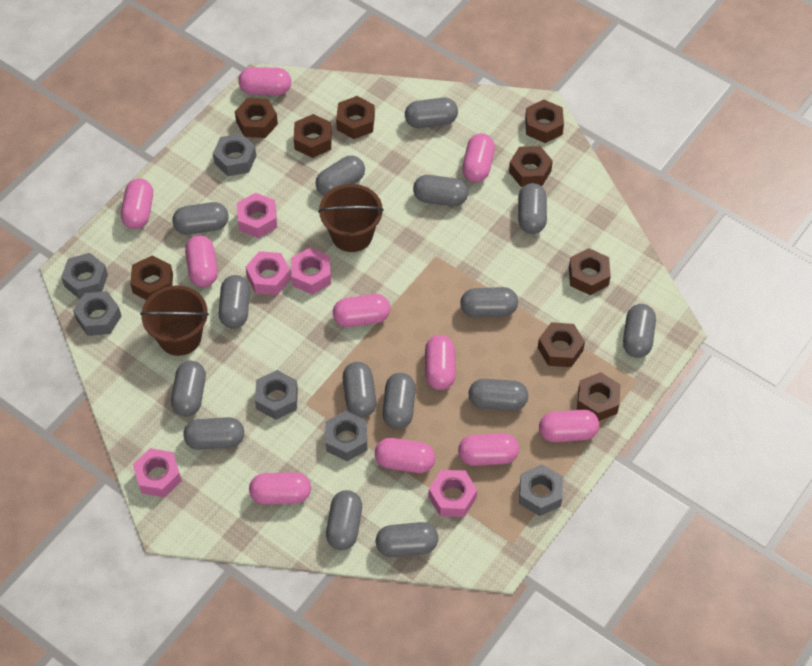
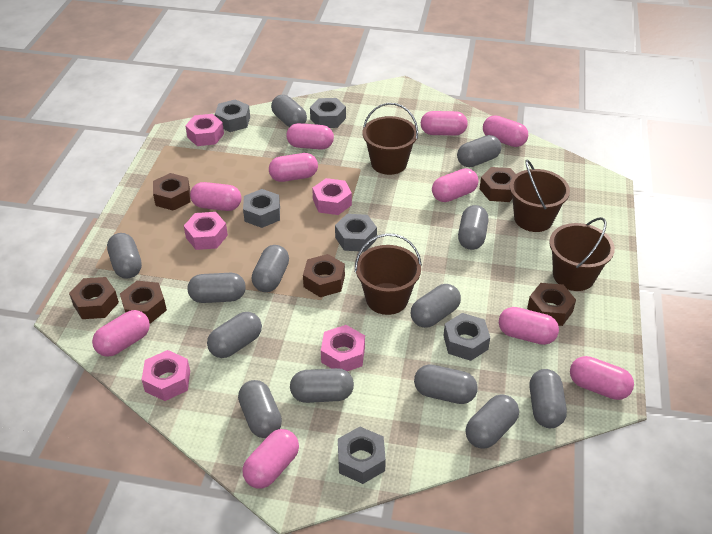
brown bucket: [140,285,209,356] [318,184,384,252] = 2 -> [355,233,422,315] [362,103,418,175] [510,159,570,232] [549,217,615,291] = 4
brown nut: [130,255,173,300] [235,98,278,138] [294,114,332,158] [336,96,375,139] [509,146,553,187] [525,100,564,143] [538,322,585,367] [569,248,611,295] [577,372,621,421] = 9 -> [69,277,119,319] [120,281,167,324] [153,173,191,211] [303,254,345,297] [480,167,516,202] [527,283,576,326] = 6
grey capsule: [171,361,206,417] [173,202,228,235] [183,417,244,450] [219,275,250,329] [315,156,365,196] [326,490,362,550] [343,362,376,418] [375,522,438,557] [383,373,415,429] [405,98,458,128] [413,175,468,206] [460,287,518,318] [468,379,528,411] [518,183,547,234] [623,304,656,358] = 15 -> [107,233,142,279] [188,273,246,303] [207,312,262,358] [238,380,282,438] [252,245,289,292] [271,95,307,127] [290,368,354,403] [411,284,461,328] [414,364,478,404] [457,135,502,167] [458,205,488,250] [465,394,519,449] [530,369,567,428] = 13

